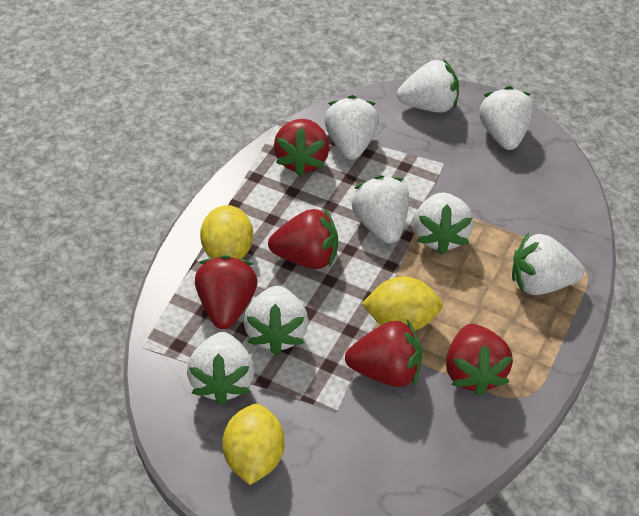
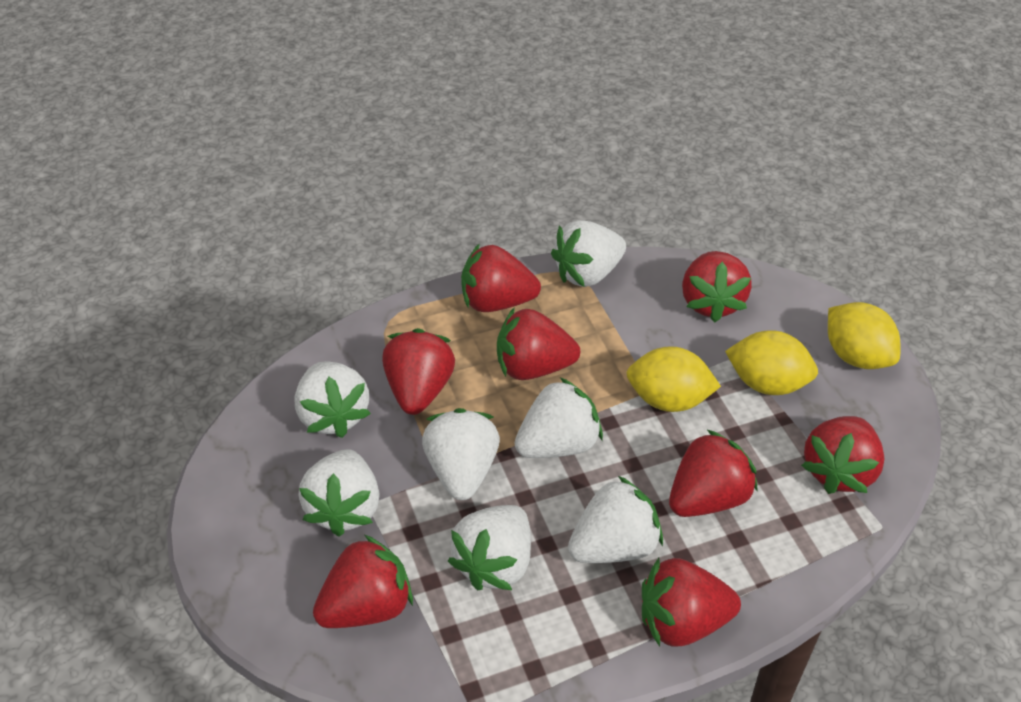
red strawberry: [195,255,258,329] [268,209,338,269] [274,119,329,176] [345,319,423,387] [446,324,513,396] = 5 -> [313,535,413,628] [382,328,455,415] [461,243,541,312] [497,307,580,380] [642,558,741,647] [669,429,758,517] [682,251,752,322] [801,416,884,494] = 8
white strawberry: [187,332,254,405] [244,286,308,355] [324,95,379,160] [352,175,409,244] [397,60,459,113] [414,192,474,255] [479,86,534,150] [512,233,584,295] = 8 -> [294,361,371,438] [298,449,380,537] [422,408,500,500] [448,505,531,591] [514,377,603,458] [551,220,626,287] [568,476,663,563] = 7

